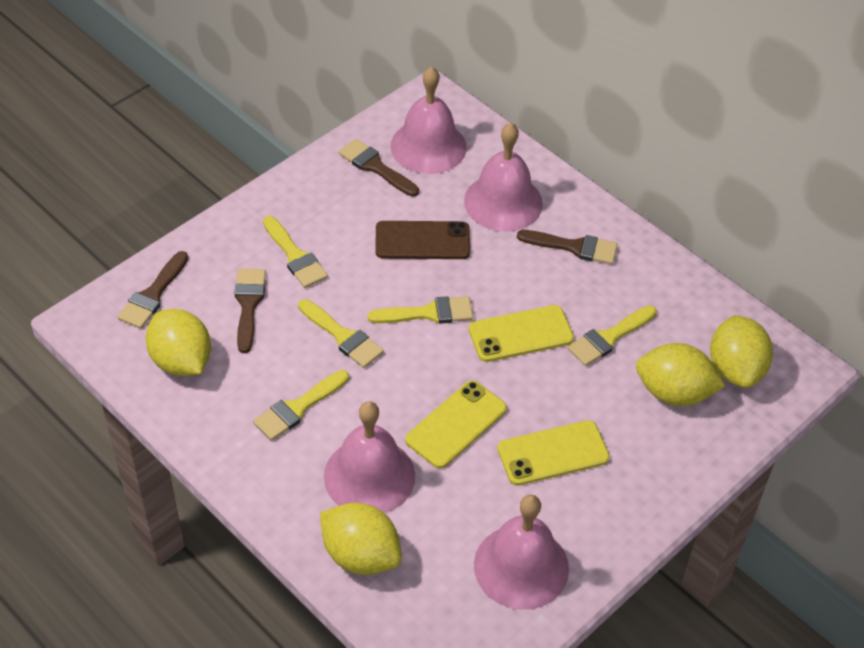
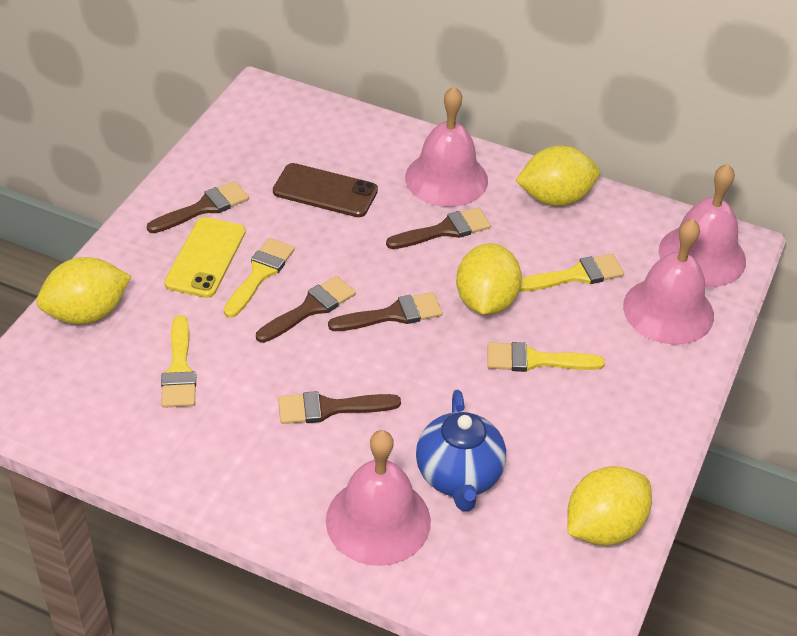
blue teapot: none = 0 -> [416,390,506,512] = 1
brown brush: [117,251,188,329] [234,269,266,353] [338,138,419,197] [517,230,618,264] = 4 -> [147,181,249,233] [256,276,356,343] [278,391,401,424] [328,292,443,331] [386,207,491,249] = 5
yellow brush: [253,370,349,441] [263,216,328,288] [298,299,384,368] [368,296,473,324] [568,305,657,366] = 5 -> [161,315,196,408] [224,238,295,318] [487,342,605,372] [520,254,624,292] = 4
yellow phone: [405,380,507,469] [469,305,574,362] [497,420,610,486] = 3 -> [164,217,246,298] = 1

